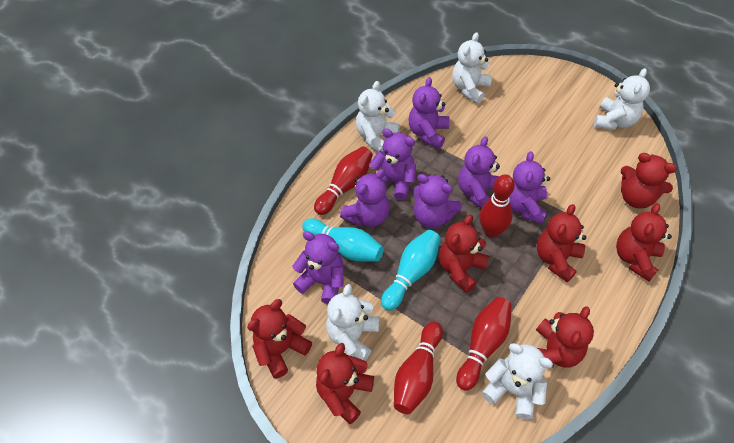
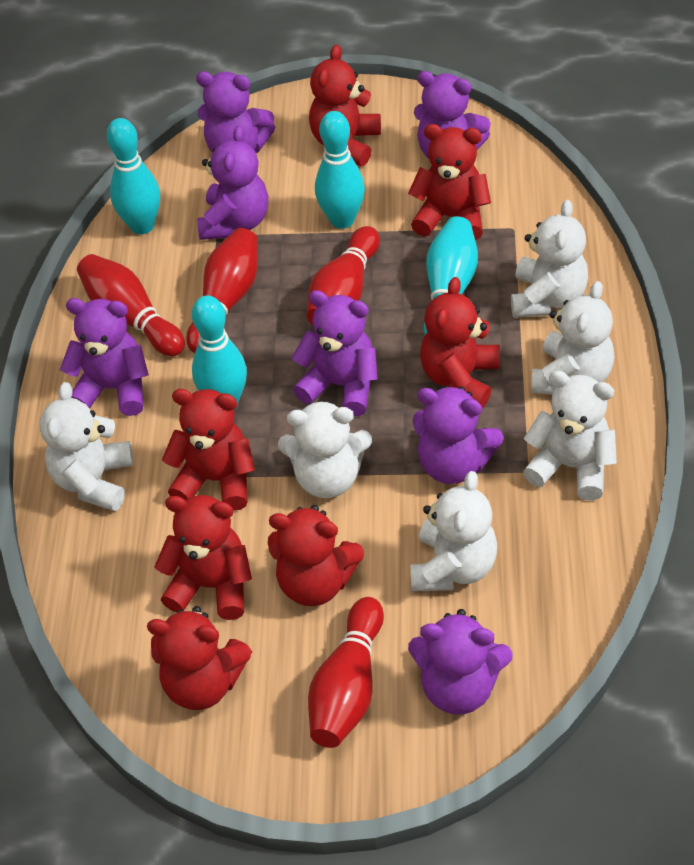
turquoise bowling pin: [302,218,384,262] [381,230,440,311] = 2 -> [107,118,160,234] [192,295,247,404] [315,111,365,229] [424,216,478,335] = 4
white teddy bear: [326,284,379,361] [356,81,400,152] [452,32,492,103] [482,343,553,419] [594,68,650,130] = 5 -> [39,382,134,511] [278,400,372,498] [410,471,497,591] [511,200,588,318] [523,371,617,501] [531,281,615,395] = 6

